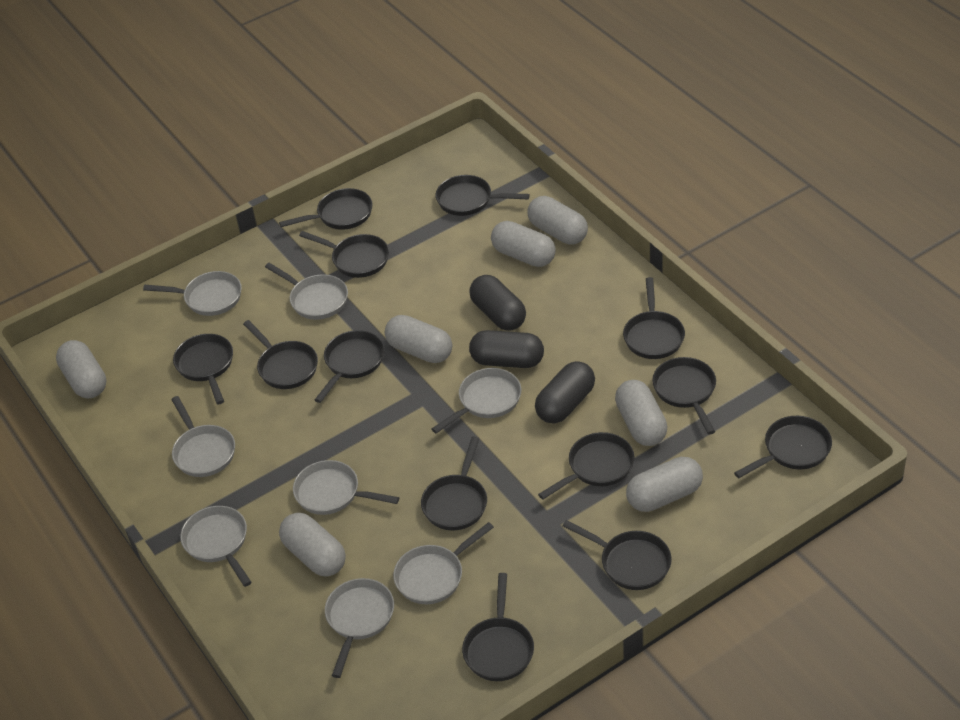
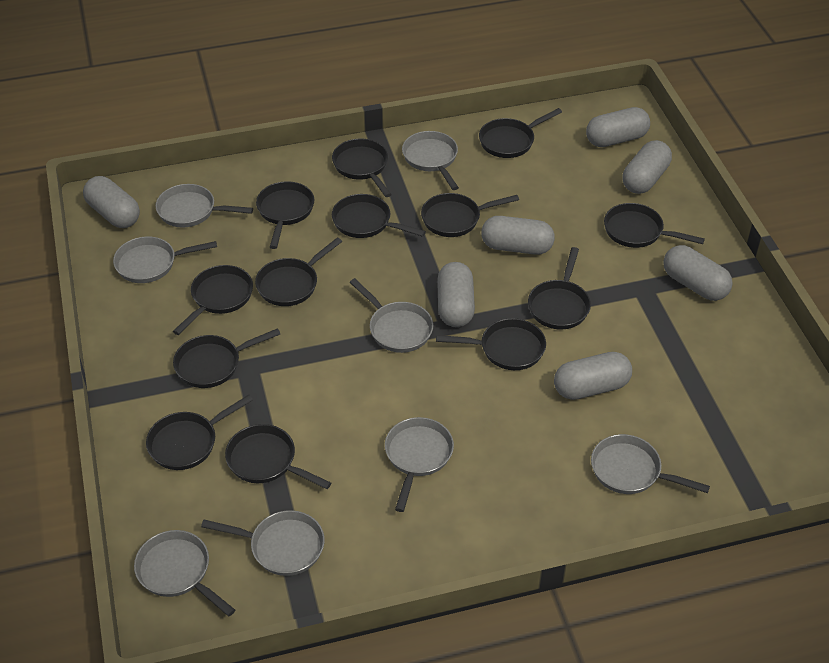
black capsule: [469,275,526,331] [469,330,544,368] [535,361,595,424] = 3 -> none = 0

